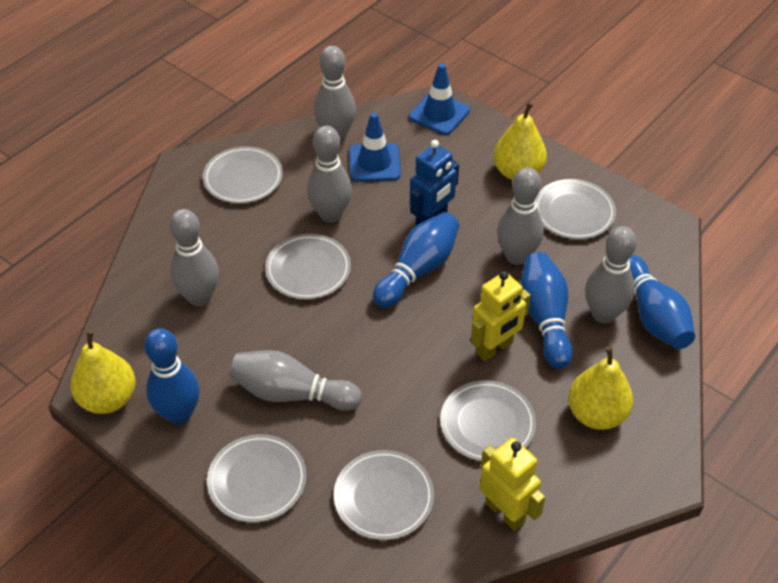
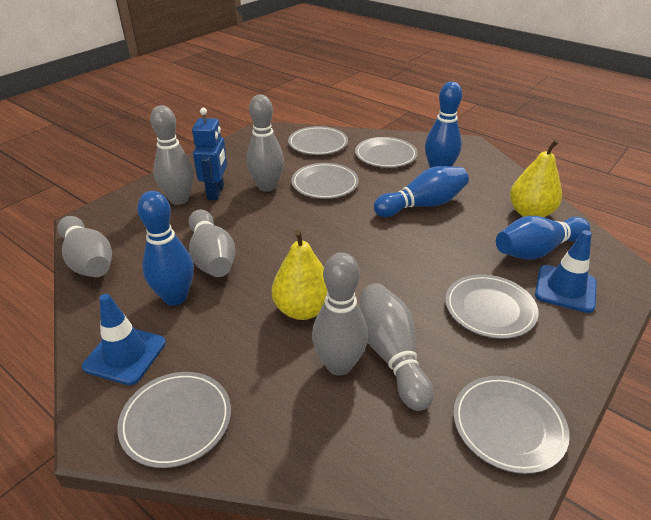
yellow pear: [71,330,136,414] [493,102,547,180] [568,346,633,430] = 3 -> [272,229,327,320] [510,139,562,217] = 2
yellow robot: [471,271,531,361] [480,438,546,531] = 2 -> none = 0

